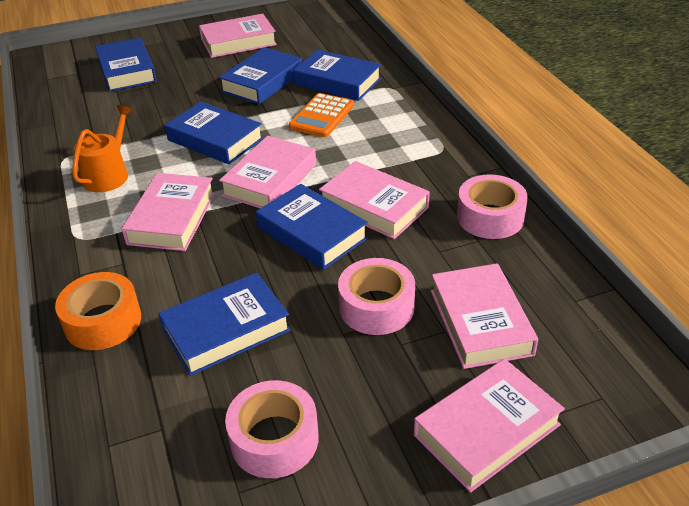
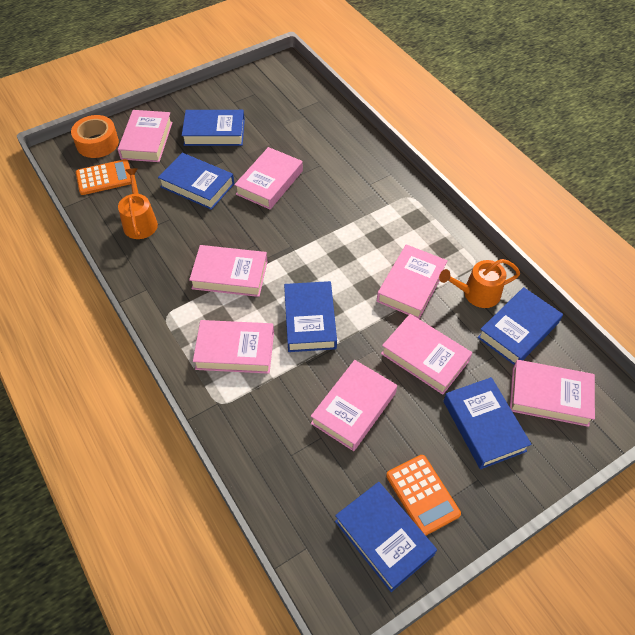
orange calculator: [289,93,354,137] = 1 -> [76,159,131,195] [386,455,461,536] = 2
orange watering can: [72,105,133,192] = 1 -> [118,168,158,239] [439,259,520,308] = 2
pink book: [122,173,215,251] [199,14,277,58] [219,136,316,208] [319,161,430,239] [414,359,565,493] [431,263,538,369] = 6 -> [118,110,173,162] [189,245,268,297] [193,320,274,374] [234,147,303,209] [311,360,397,451] [377,244,448,319] [381,314,472,395] [510,360,595,427] = 8
pink tape: [225,380,319,478] [338,258,415,335] [457,174,528,239] = 3 -> none = 0

